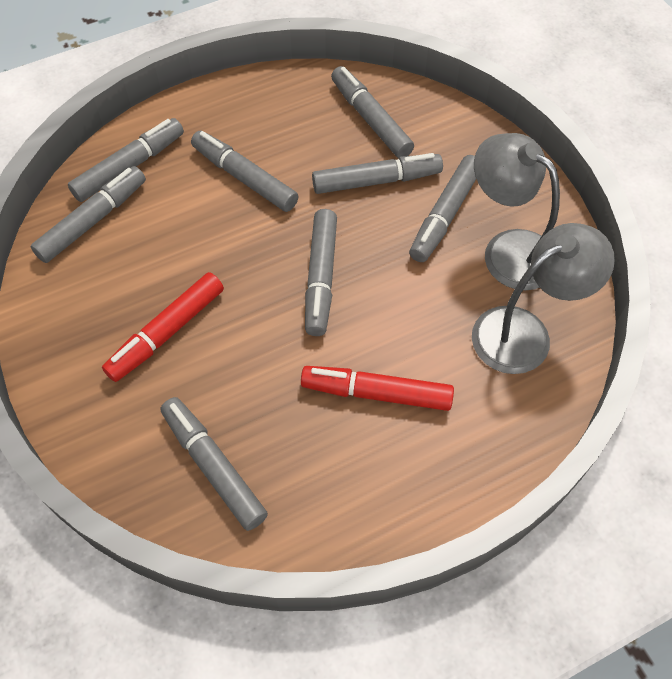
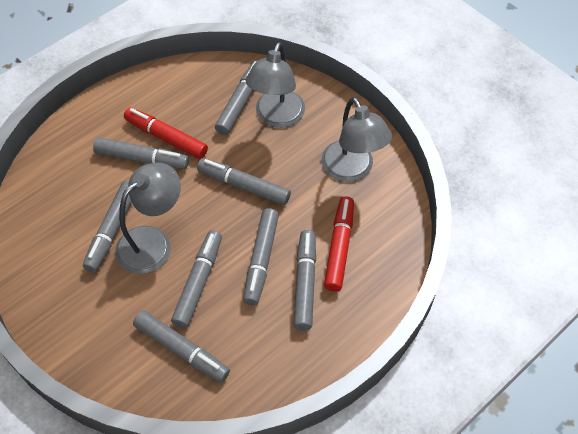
grey lamp: [472,223,615,374] [474,133,560,290] = 2 -> [115,163,181,274] [246,42,305,128] [321,97,392,182] = 3

